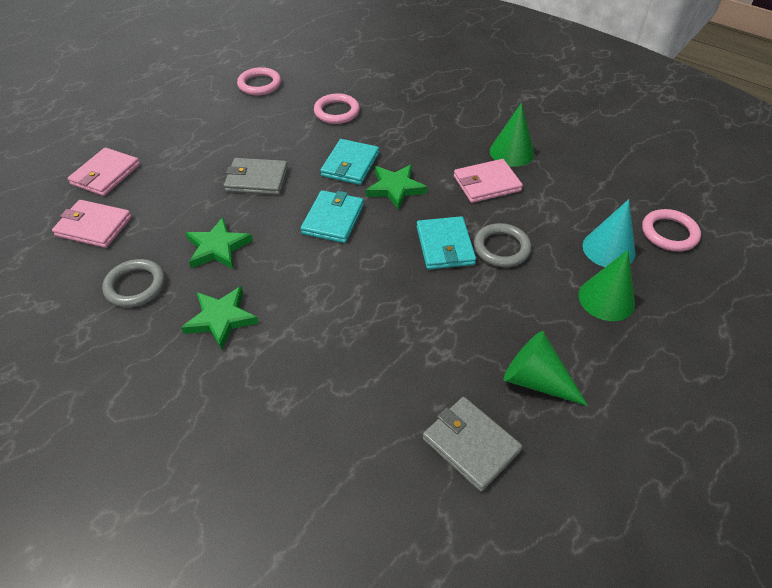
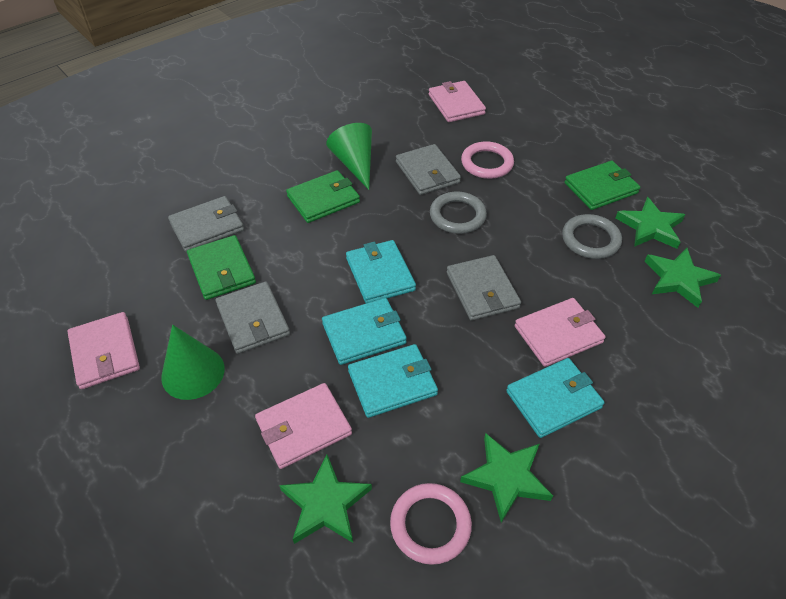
green cone: [490,102,534,167] [503,331,588,406] [578,250,635,321] = 3 -> [161,325,225,400] [326,123,372,190] = 2
green star: [181,286,259,350] [186,217,253,269] [366,164,427,210] = 3 -> [279,455,372,544] [460,433,553,523] [615,197,685,249] [644,248,721,308] = 4
green wallet: none = 0 -> [187,235,256,300] [286,170,360,223] [564,161,640,210] = 3
grey wallet: [224,158,288,195] [422,397,523,492] = 2 -> [168,196,244,252] [216,281,290,354] [396,144,461,195] [447,255,521,321] = 4
pink ring: [237,67,281,95] [314,93,360,124] [642,209,701,251] = 3 -> [390,483,472,565] [461,141,514,179] = 2
pink wallet: [52,200,132,248] [68,147,140,196] [454,159,523,203] = 3 -> [67,312,140,389] [255,383,352,469] [429,81,486,122] [515,298,606,367] = 4
turquoise cone: [583,199,635,267] = 1 -> none = 0
turquoise wallet: [301,190,364,243] [320,139,379,185] [417,216,476,270] = 3 -> [322,298,407,365] [346,240,416,303] [348,344,438,418] [506,358,605,438] = 4

